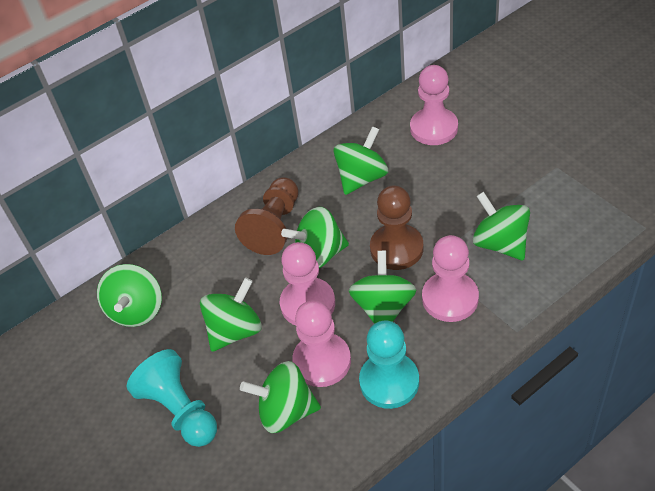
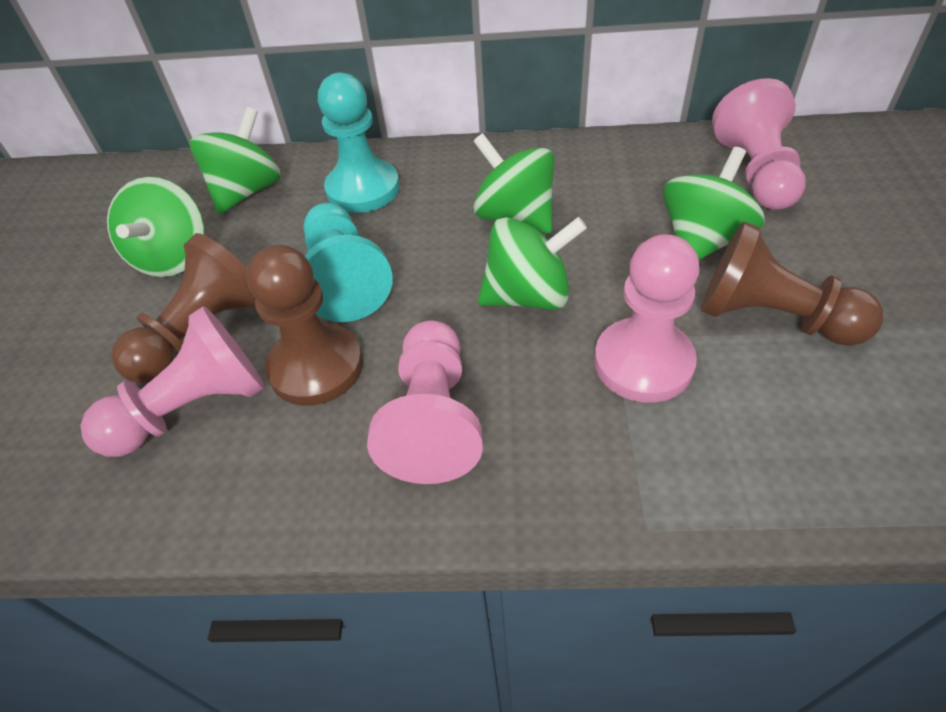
brown pawn: [235,178,298,255] [370,185,423,270] = 2 -> [111,233,256,384] [247,245,363,406] [701,222,883,346] = 3
green spinning top: [97,264,162,327] [200,277,262,352] [240,361,321,433] [281,207,349,268] [333,126,388,195] [349,251,416,324] [473,192,530,260] = 7 -> [107,177,205,277] [190,107,281,214] [473,133,555,234] [478,217,587,310] [663,147,765,260] = 5

